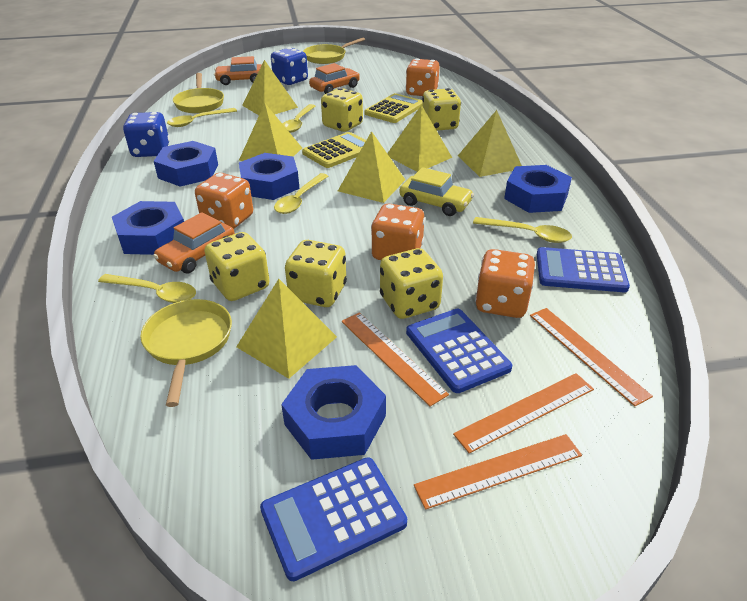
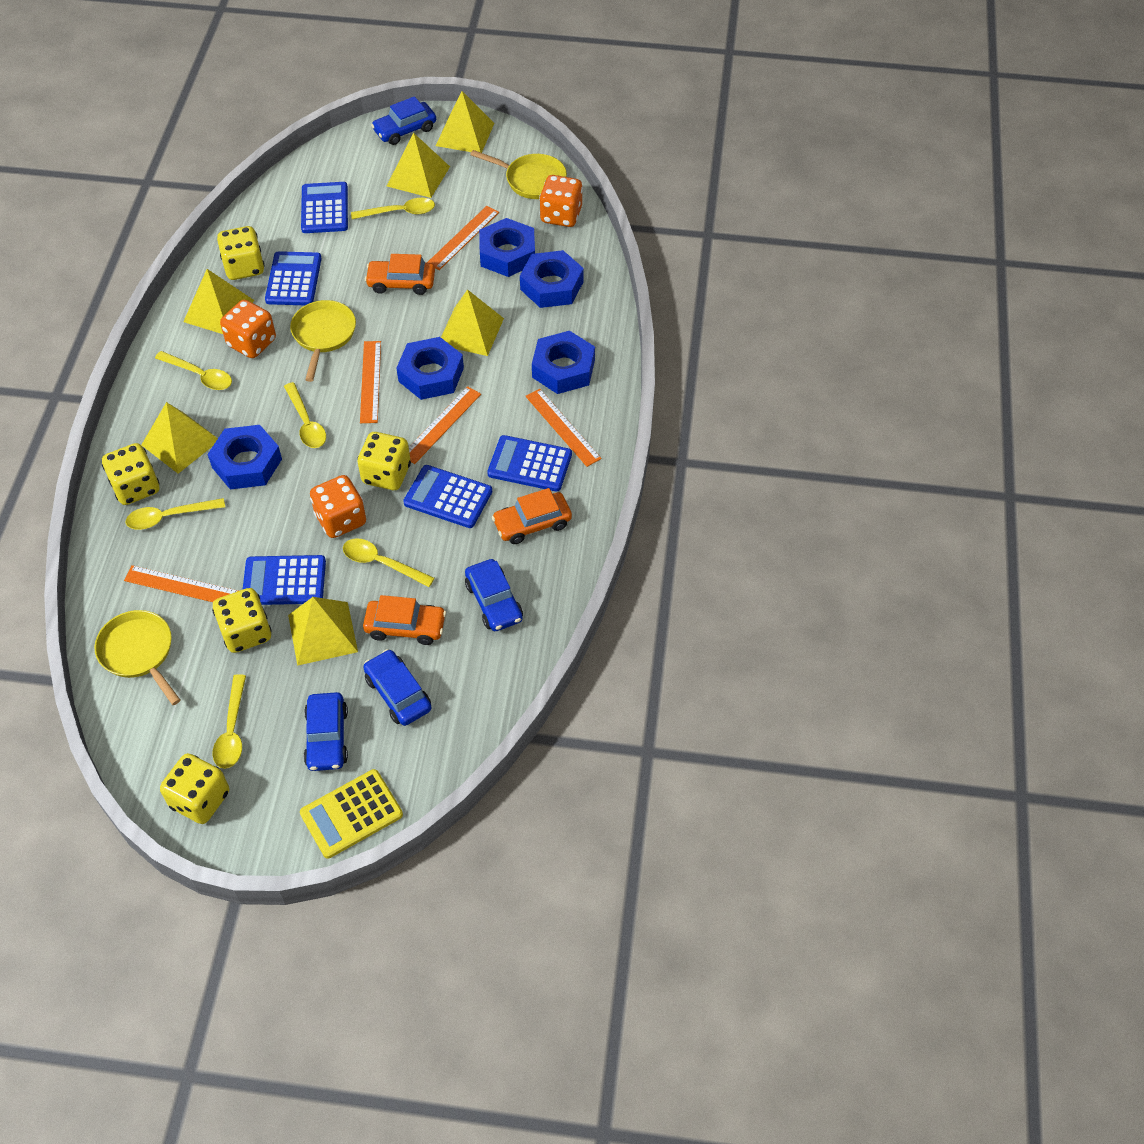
blue calculator: [260,457,407,581] [406,309,512,393] [537,247,630,292] = 3 -> [243,555,326,605] [265,251,322,305] [301,182,348,233] [403,465,492,528] [487,435,572,492] = 5
blue car: none = 0 -> [304,692,348,771] [363,649,432,726] [371,96,436,145] [465,559,523,631] = 4
blue dice: [123,112,170,157] [271,47,308,85] = 2 -> none = 0
orange dice: [195,173,253,229] [371,204,425,260] [406,58,440,96] [475,249,535,318] = 4 -> [220,300,276,358] [310,475,366,538] [539,175,583,227] = 3
orange ruler: [342,312,449,407] [414,434,582,510] [453,373,594,454] [530,308,653,407] = 4 -> [124,565,238,602] [360,341,381,423] [409,386,481,464] [427,206,499,270] [526,389,602,467] = 5
yellow calculator: [302,132,366,168] [365,93,423,123] = 2 -> [300,769,403,859] = 1
yellow car: [399,167,474,216] = 1 -> none = 0
yellow spoon: [98,274,196,303] [167,108,237,127] [274,173,328,214] [283,104,315,133] [473,217,572,243] = 5 -> [126,498,225,530] [155,351,232,390] [213,674,246,769] [284,382,326,448] [343,538,435,587] [351,198,435,219] = 6

